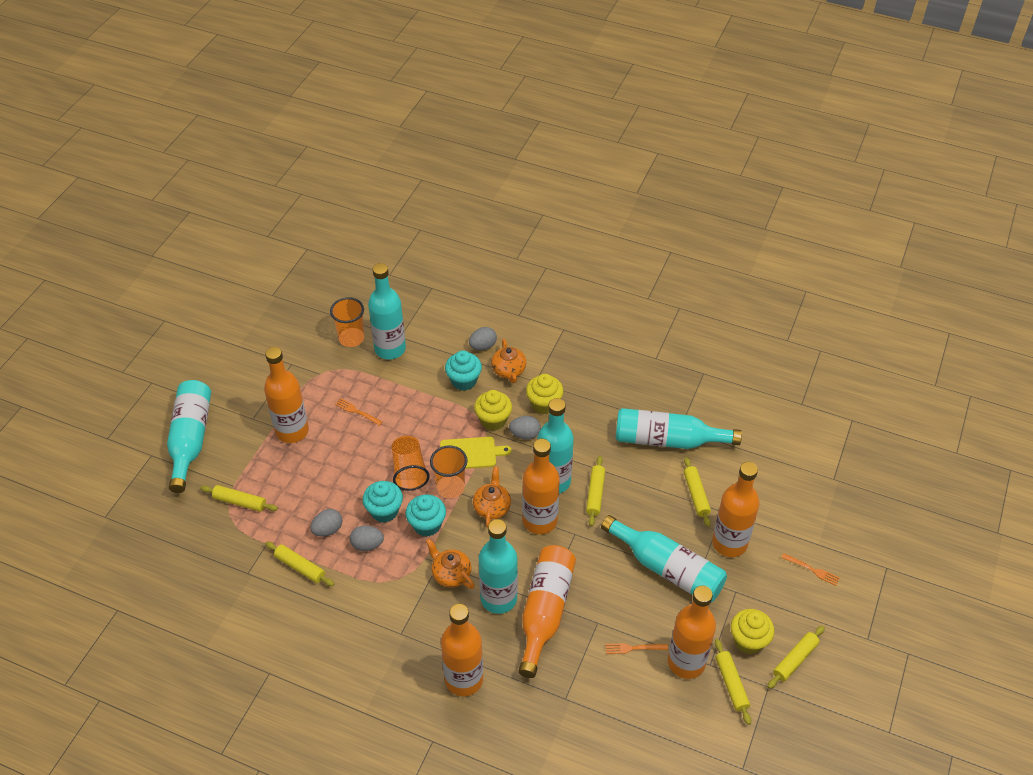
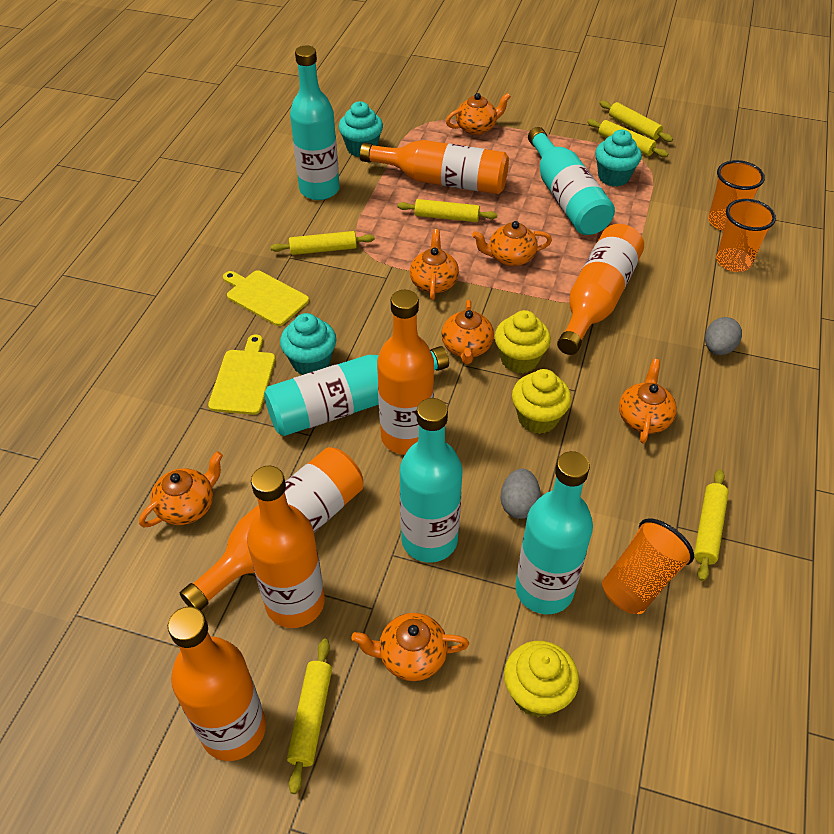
grey egg: [311,509,342,537] [350,526,384,551] [469,327,497,350] [509,416,541,440] = 4 -> [501,469,541,519] [705,317,742,355] = 2
orange fork: [335,398,382,426] [605,643,668,654] [781,553,840,586] = 3 -> none = 0
orange teapot: [426,538,475,589] [473,466,511,528] [491,339,526,383] = 3 -> [139,451,223,527] [351,613,469,681] [410,229,459,300] [441,300,494,364] [446,93,511,135] [472,221,552,266] [619,359,677,444] = 7
turquoise bottle: [167,380,211,493] [368,263,406,359] [479,519,518,614] [538,398,574,494] [601,515,727,602] [616,408,742,449] = 6 -> [264,346,449,436] [290,46,340,200] [400,398,462,563] [515,451,593,614] [528,127,615,235] = 5
yellow cutting board: [440,437,512,469] = 1 -> [208,334,275,415] [223,270,309,326] = 2

